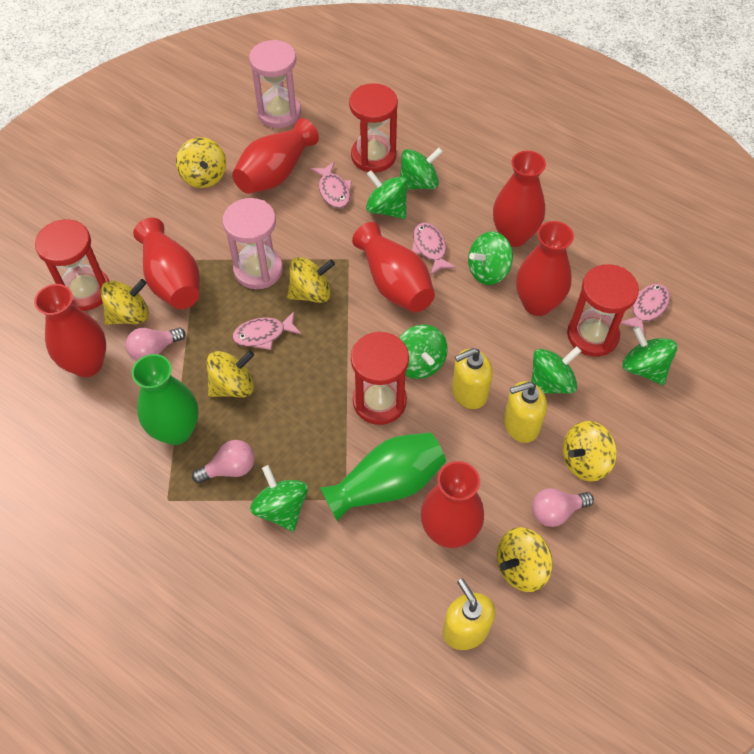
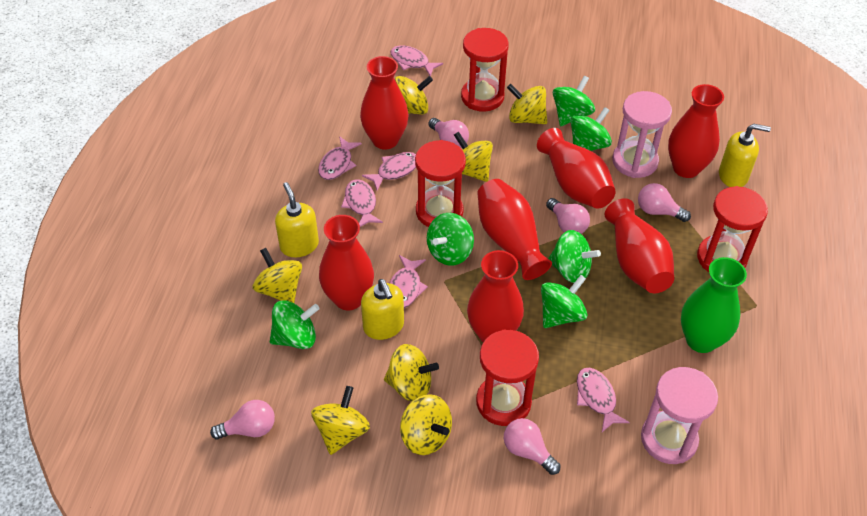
green spinning top: [250,465,308,532] [366,170,408,219] [399,325,448,379] [400,147,443,190] [468,231,513,285] [531,346,581,394] [622,326,677,385] = 7 -> [270,300,320,349] [427,213,474,266] [541,275,588,328] [548,230,601,283] [553,76,595,126] [571,107,612,151] = 6
green vase: [131,354,199,445] [320,432,446,521] = 2 -> [681,257,747,353] = 1
pink fish: [232,311,301,350] [311,162,352,208] [412,223,456,275] [620,284,670,335] = 4 -> [318,136,362,180] [341,179,383,227] [362,152,416,191] [390,45,443,77] [390,255,428,308] [577,368,630,432] = 6
pink light bulb: [126,328,186,361] [192,440,255,484] [532,488,594,527] = 3 -> [210,400,275,439] [428,118,469,148] [504,418,561,475] [546,198,590,234] [638,183,691,222] = 5
yellow spinning top: [101,279,149,325] [176,137,226,188] [207,350,254,398] [287,257,335,303] [497,527,553,592] [562,421,617,482] = 6 -> [253,248,302,303] [311,386,370,455] [384,344,439,402] [395,76,433,115] [400,394,452,455] [454,132,493,182] [507,84,547,124] = 7

